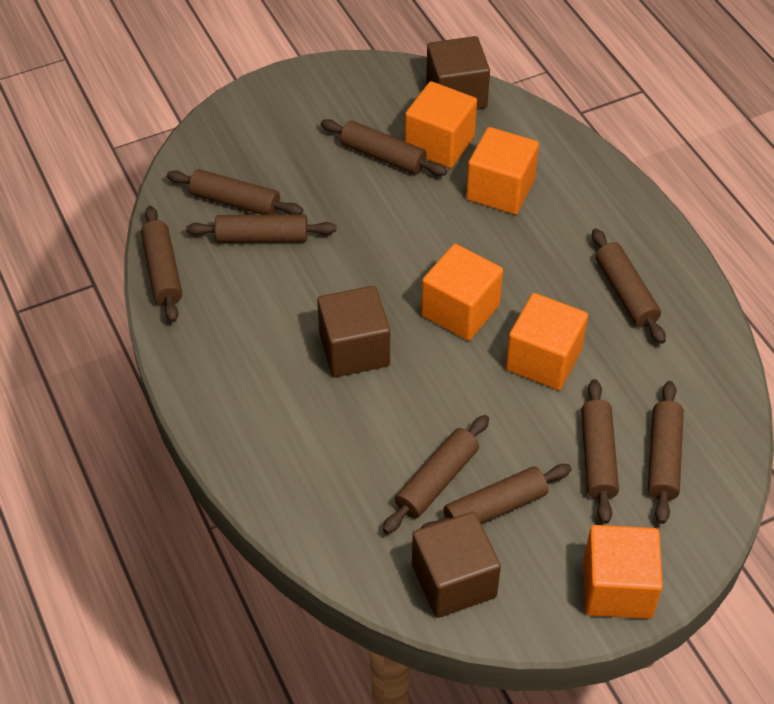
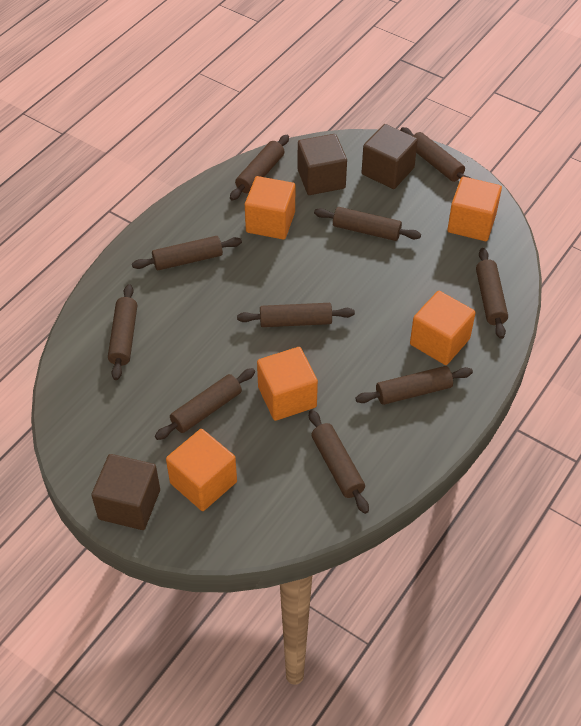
brown rolling pin: [141,206,182,322] [167,169,303,215] [186,215,336,243] [321,119,447,176] [383,415,489,534] [420,464,572,529] [581,379,619,524] [592,228,666,344] [648,381,684,524] = 9 -> [108,284,137,380] [132,236,242,270] [155,368,255,440] [230,135,289,201] [237,303,355,327] [309,410,369,514] [314,207,421,241] [355,366,473,405] [400,127,470,182] [476,248,508,339] = 10

